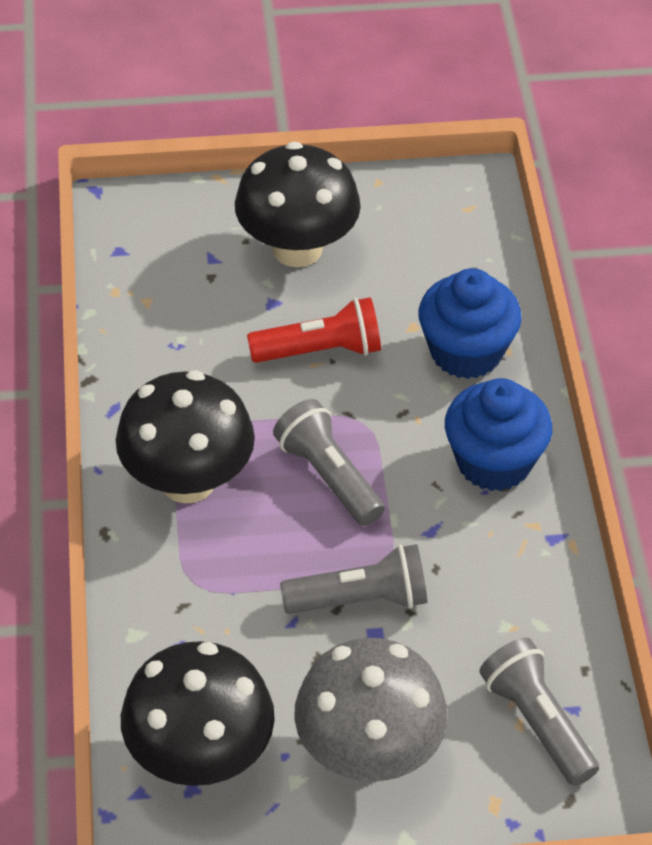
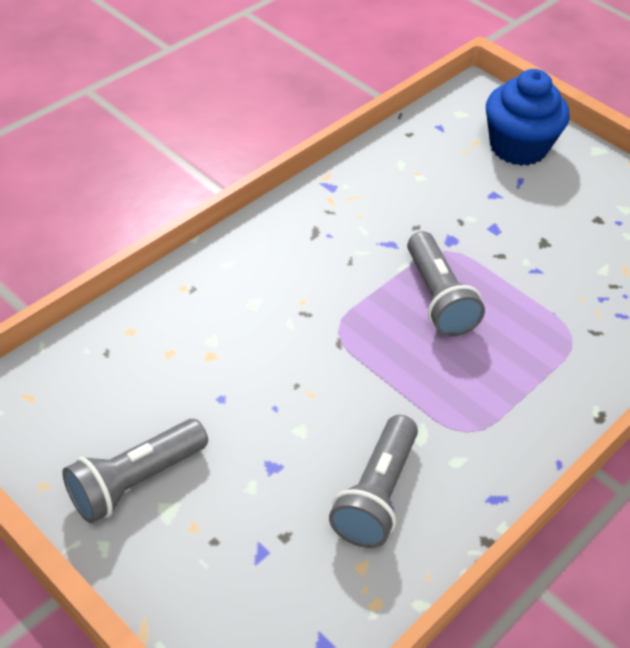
black mushroom: [116,370,255,503] [121,641,275,786] [235,142,361,267] = 3 -> none = 0
blue cupcake: [418,268,522,379] [445,378,552,491] = 2 -> [486,69,570,166] = 1
grey mushroom: [294,638,448,781] = 1 -> none = 0
red flashlight: [247,297,381,363] = 1 -> none = 0

